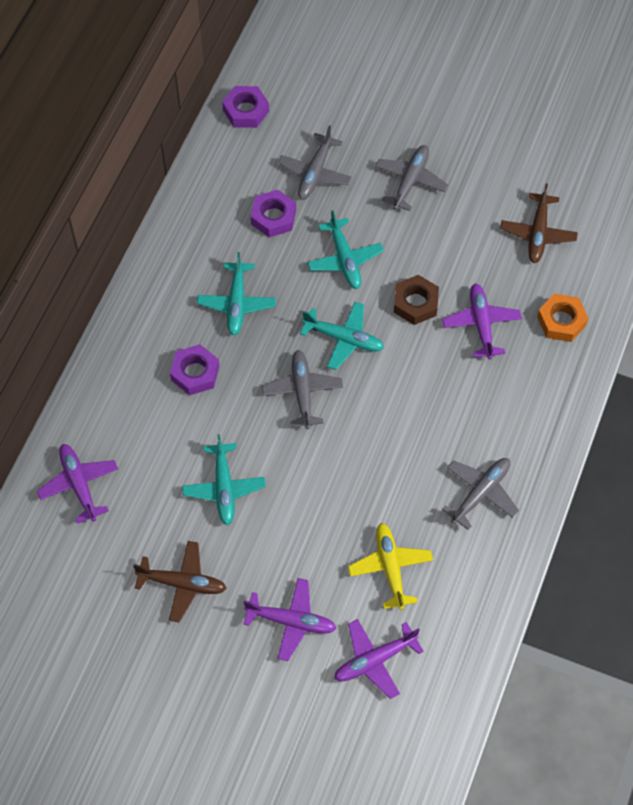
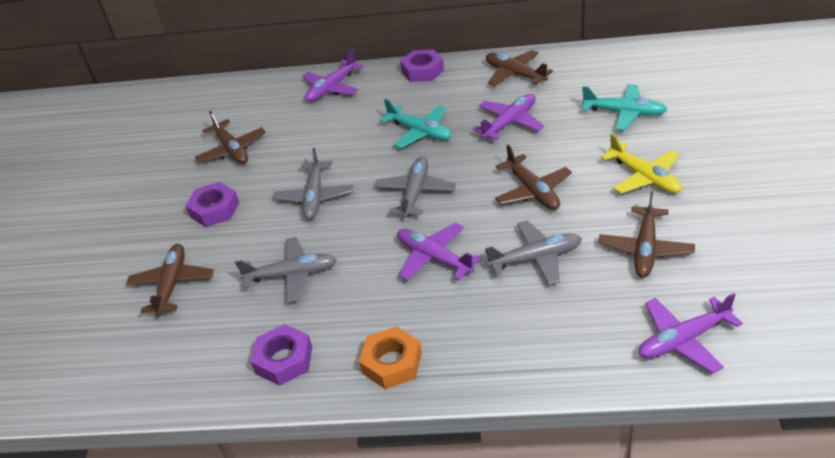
brown nut: [394,275,439,325] = 1 -> none = 0
brown plane: [133,541,227,622] [500,183,578,263] = 2 -> [126,244,214,316] [195,111,266,164] [486,50,553,86] [495,145,572,210] [598,192,695,277] = 5
turquoise plane: [182,434,266,525] [197,252,276,336] [300,302,384,370] [307,210,384,289] = 4 -> [380,99,452,148] [582,84,668,130] = 2

